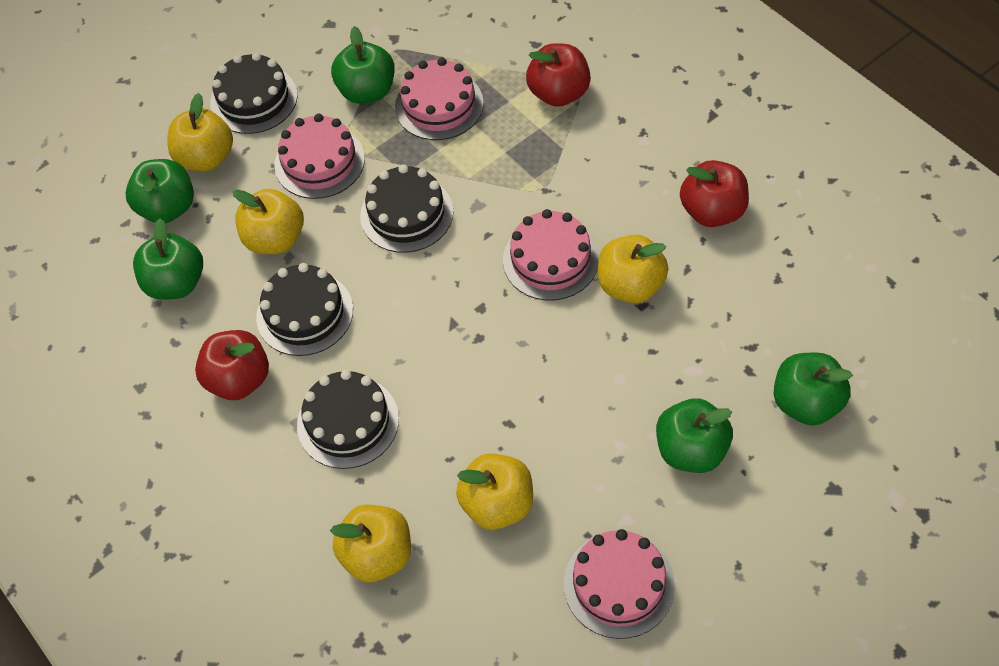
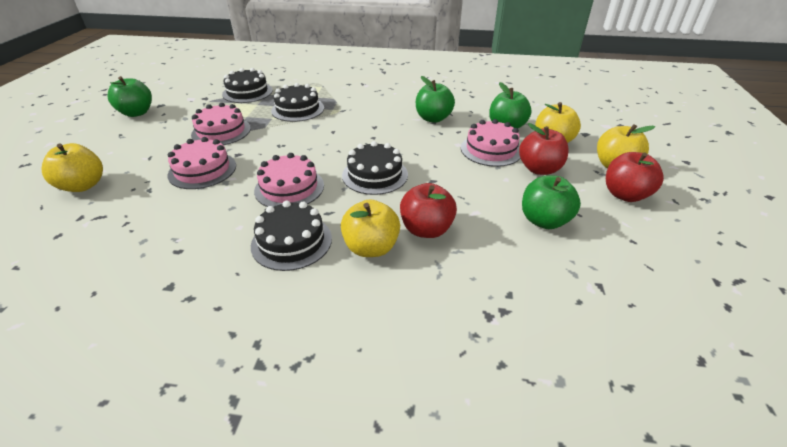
green apple: [126,159,194,223] [133,218,203,300] [331,26,395,104] [656,398,733,473] [774,353,853,426] = 5 -> [108,76,152,117] [416,76,455,123] [489,82,531,129] [522,176,581,229] = 4
yellow apple: [167,93,233,171] [233,189,304,254] [330,505,411,582] [456,453,533,530] [598,235,668,303] = 5 -> [42,143,103,192] [341,199,400,257] [535,102,581,143] [597,124,655,169] = 4

